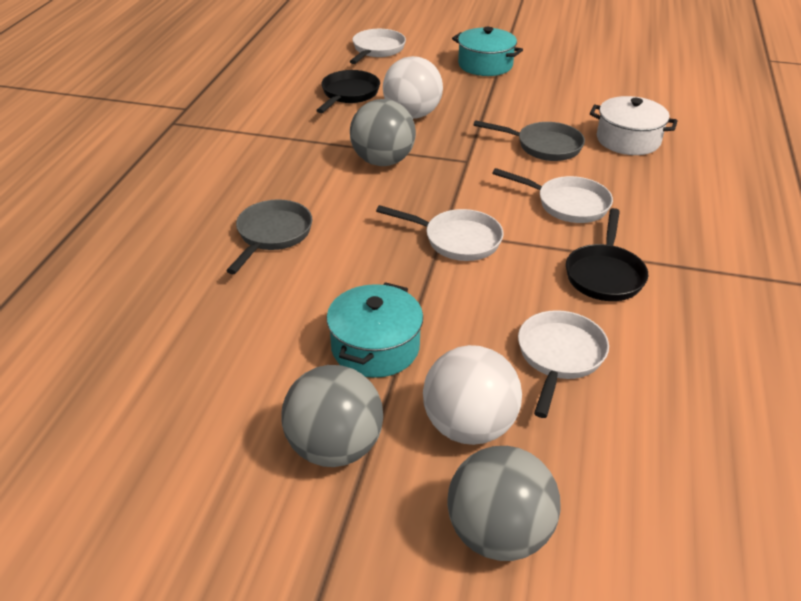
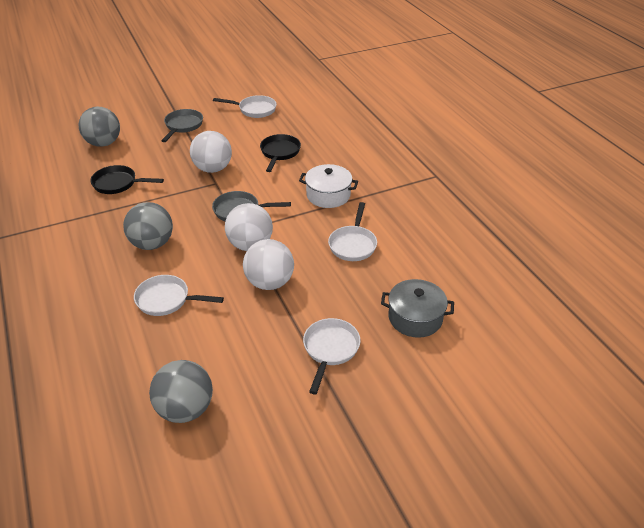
grey pot: none = 0 -> [381,279,454,338] = 1
turquoise pot: [326,282,423,378] [452,27,523,76] = 2 -> none = 0
white ball: [383,56,443,119] [423,345,522,445] = 2 -> [190,131,232,173] [225,203,273,251] [243,239,294,290] = 3

